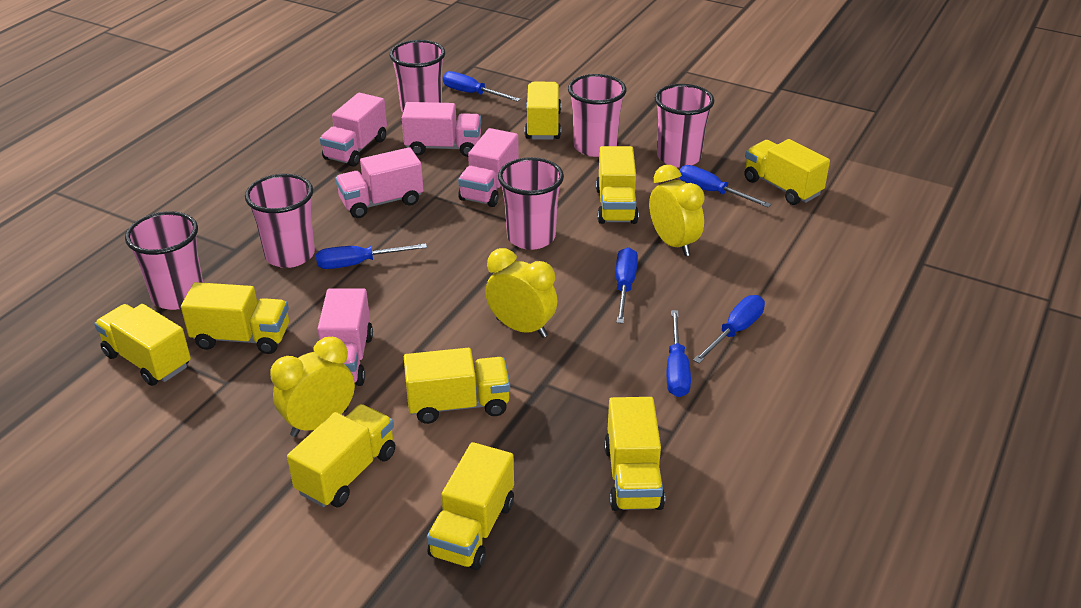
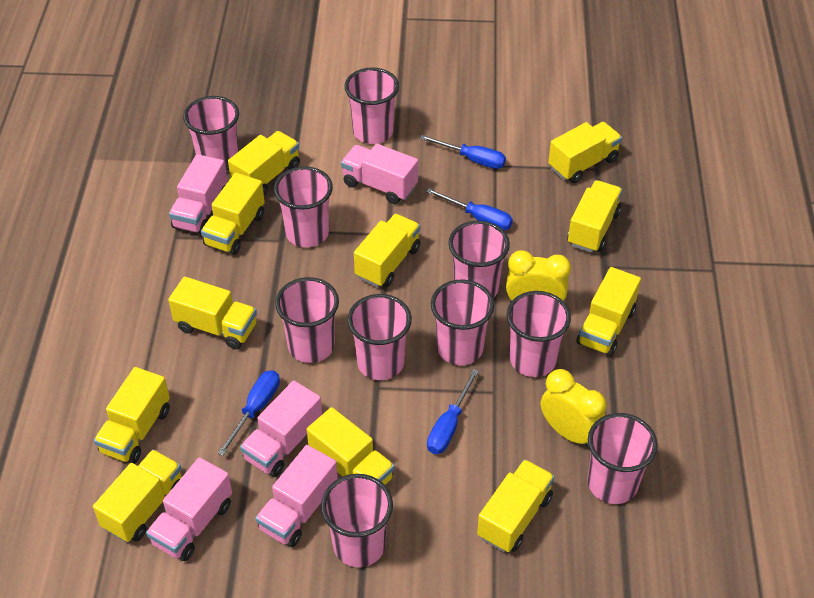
blue screwdriver: [316,243,427,269] [443,71,521,102] [616,247,638,324] [667,310,691,397] [680,165,771,207] [693,295,765,364] = 6 -> [217,370,280,456] [420,135,506,169] [426,188,513,231] [427,369,479,454] = 4
pink cup: [125,211,203,310] [245,174,315,268] [389,40,445,112] [498,157,564,250] [568,74,626,157] [655,84,714,168] = 6 -> [183,96,239,172] [274,166,333,247] [275,277,339,363] [321,474,393,567] [345,67,399,144] [347,294,412,380] [431,279,494,365] [448,221,510,298] [507,291,571,377] [587,413,658,504] = 10
yellow clock: [270,337,355,437] [485,248,557,338] [649,165,705,256] = 3 -> [506,250,571,303] [541,369,606,447] = 2
yellow truck: [94,304,191,386] [181,282,289,354] [287,404,395,507] [404,348,510,424] [427,442,514,570] [525,82,561,140] [596,146,639,224] [604,397,665,511] [744,139,830,205] = 9 -> [93,449,181,542] [94,367,170,464] [168,276,257,349] [201,173,265,255] [228,131,300,195] [307,407,394,485] [354,214,421,287] [477,459,555,552] [548,122,622,183] [567,180,622,253] [577,267,641,356] = 11

